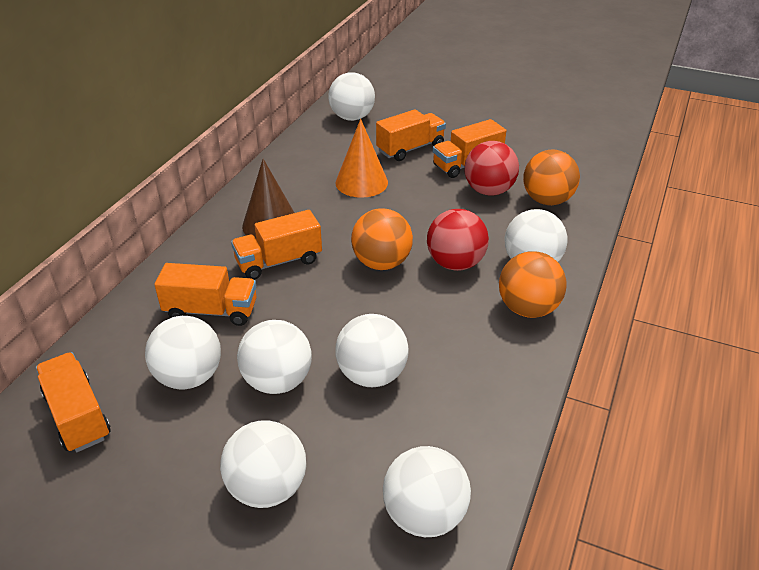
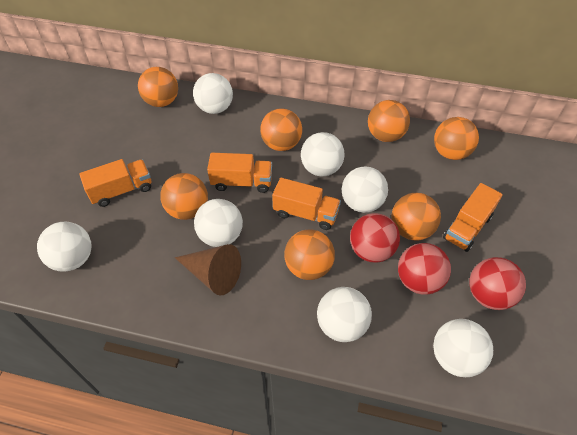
orange ball: [351,208,413,270] [499,251,567,318] [523,150,580,205] = 3 -> [138,67,178,107] [160,173,208,220] [260,108,302,151] [284,229,335,280] [368,100,410,142] [392,193,441,240] [434,117,479,160] = 7
orange cone: [335,119,388,198] = 1 -> none = 0
orange truck: [36,352,111,452] [155,263,256,326] [231,210,322,280] [376,109,446,161] [432,119,506,178] = 5 -> [79,159,151,207] [207,153,272,193] [272,178,341,230] [443,183,503,252] = 4
red ball: [427,209,489,271] [464,141,519,196] = 2 -> [350,213,400,262] [398,243,451,295] [469,257,526,310] = 3

